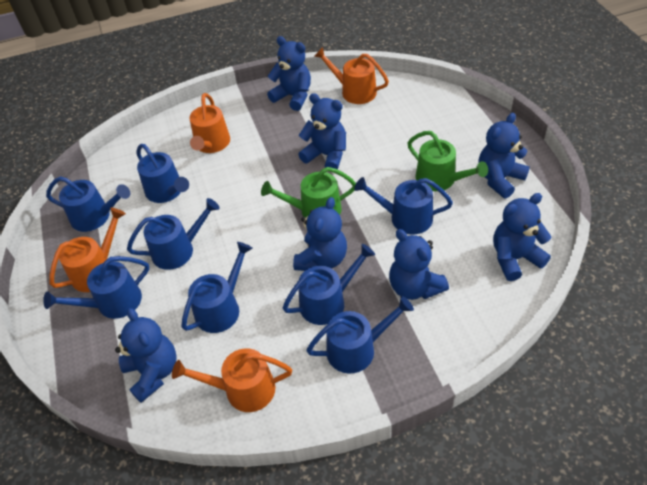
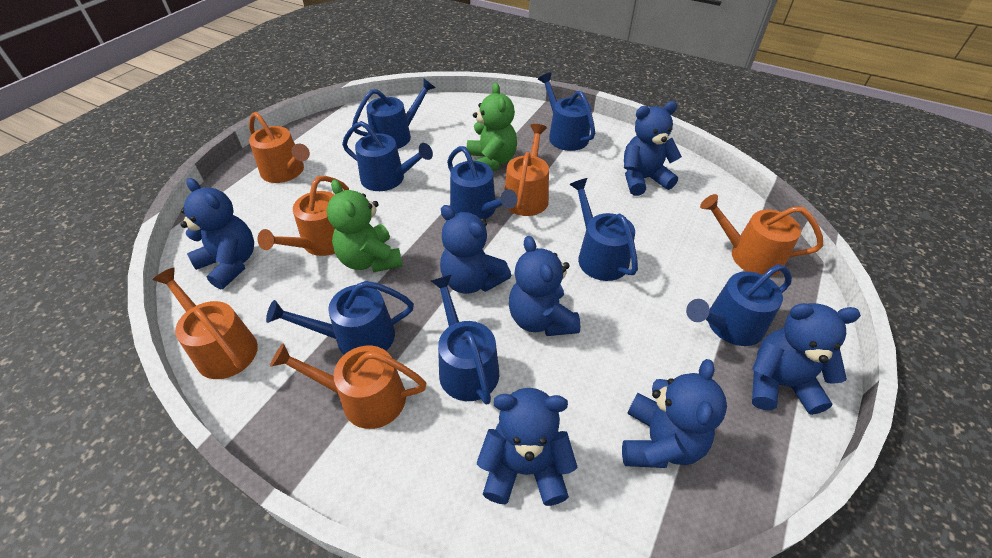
green teddy bear: none = 0 -> [327,179,403,273] [467,83,517,171] = 2
green watering can: [261,167,356,217] [407,131,488,191] = 2 -> none = 0
orange watering can: [49,208,126,292] [172,348,292,412] [190,93,230,153] [314,47,389,104] = 4 -> [152,268,258,379] [249,112,310,183] [257,176,349,256] [270,343,427,429] [505,124,549,216] [700,194,823,276] = 6

